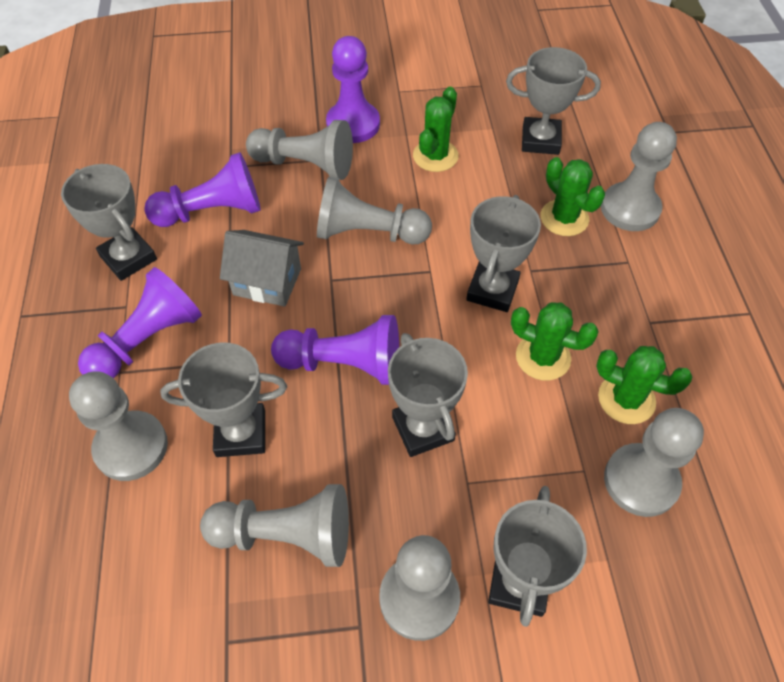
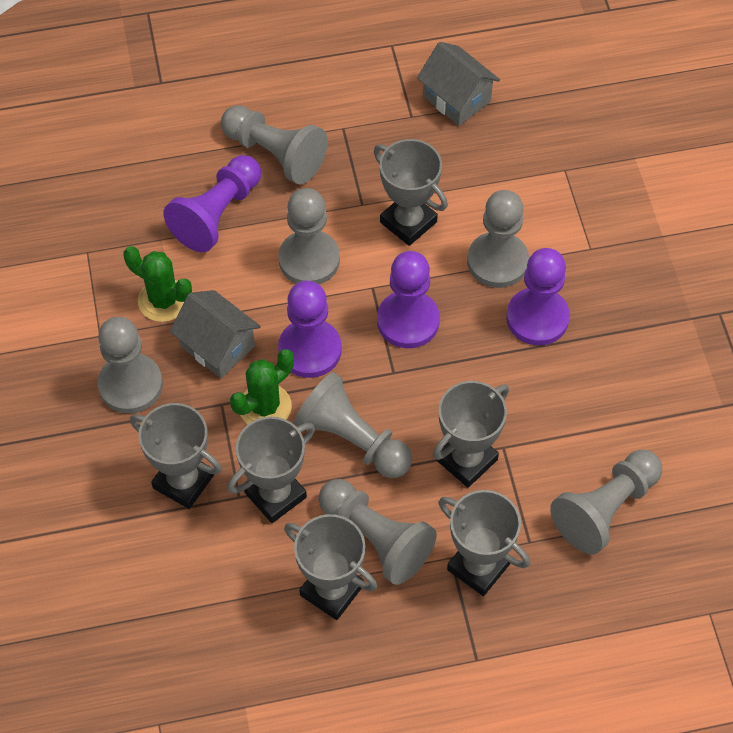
green cactus: [413,87,459,172] [511,302,599,381] [540,157,605,236] [596,346,692,424] = 4 -> [123,246,192,322] [230,349,294,424] = 2
grey house: [220,230,304,307] = 1 -> [170,290,261,378] [417,42,500,126] = 2

